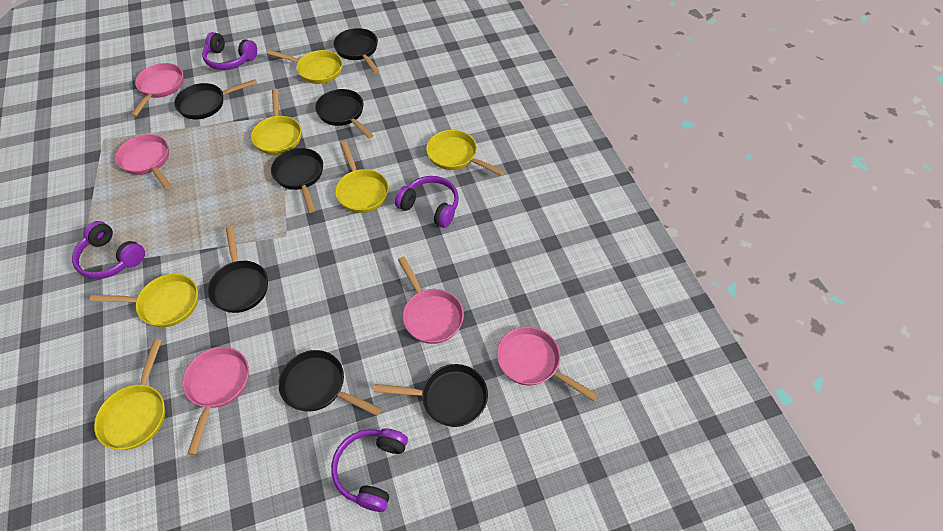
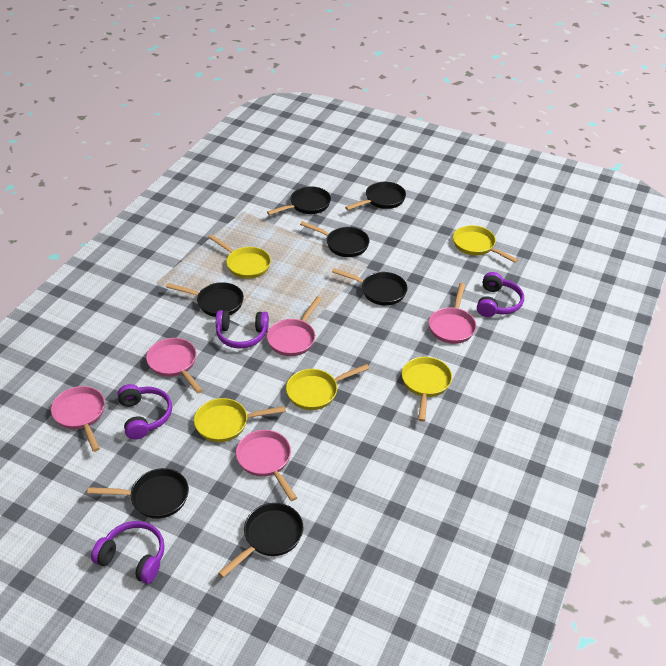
yellow pan: [89,274,198,327] [94,339,165,450] [251,89,302,155] [267,50,342,84] [335,141,389,213] [426,130,505,176] = 6 -> [194,398,286,442] [208,235,271,279] [286,364,370,410] [402,357,452,422] [453,225,518,263] = 5

